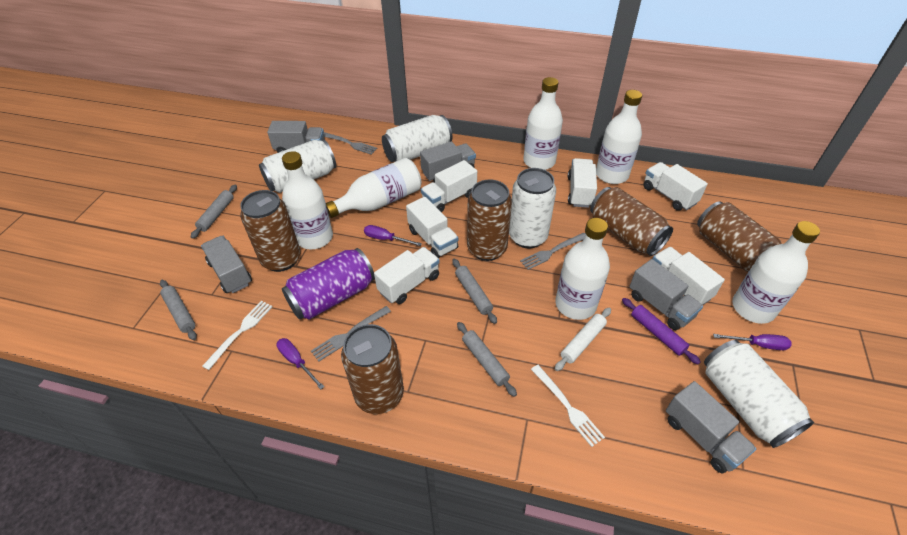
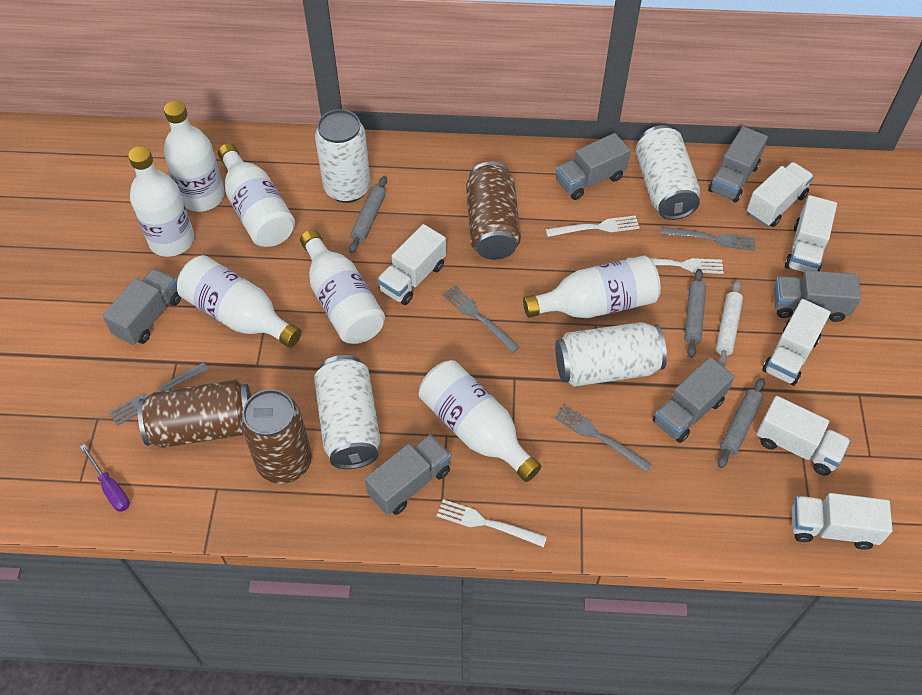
brown can: [240,190,301,272] [341,324,404,414] [467,179,512,261] [590,187,673,256] [697,201,782,272] = 5 -> [137,380,251,448] [240,389,312,484] [466,162,521,260] = 3
grey fork: [311,306,391,361] [324,132,377,155] [520,233,585,270] = 3 -> [109,362,208,426] [442,285,520,353] [554,405,651,472] [661,227,756,251] = 4
grey rolling pin: [160,280,197,340] [191,185,237,239] [452,258,497,324] [457,322,517,397] = 4 -> [349,176,387,253] [684,269,706,358] [718,378,765,468] = 3
grey truck: [201,236,252,293] [267,121,325,153] [420,141,476,182] [629,259,703,330] [666,381,757,473] = 5 -> [102,268,181,345] [365,434,451,515] [556,133,631,200] [653,357,734,443] [708,126,768,203] [773,270,861,322] = 6
purple can: [282,248,375,320] = 1 -> none = 0
purple rolling pin: [622,298,701,364] = 1 -> none = 0
purple screwdriver: [276,338,324,389] [364,225,422,246] [713,334,792,350] = 3 -> [80,444,130,512] = 1
white bottle: [282,151,333,249] [326,158,421,218] [523,77,563,170] [555,218,610,320] [596,90,642,184] [732,221,820,324] = 6 -> [128,146,194,257] [164,101,225,212] [177,255,301,348] [218,143,295,247] [300,230,385,344] [419,360,541,482] [523,256,661,318] = 7
white fork: [202,301,273,370] [531,365,605,447] = 2 -> [437,499,547,547] [546,215,640,237] [627,258,723,274] = 3

